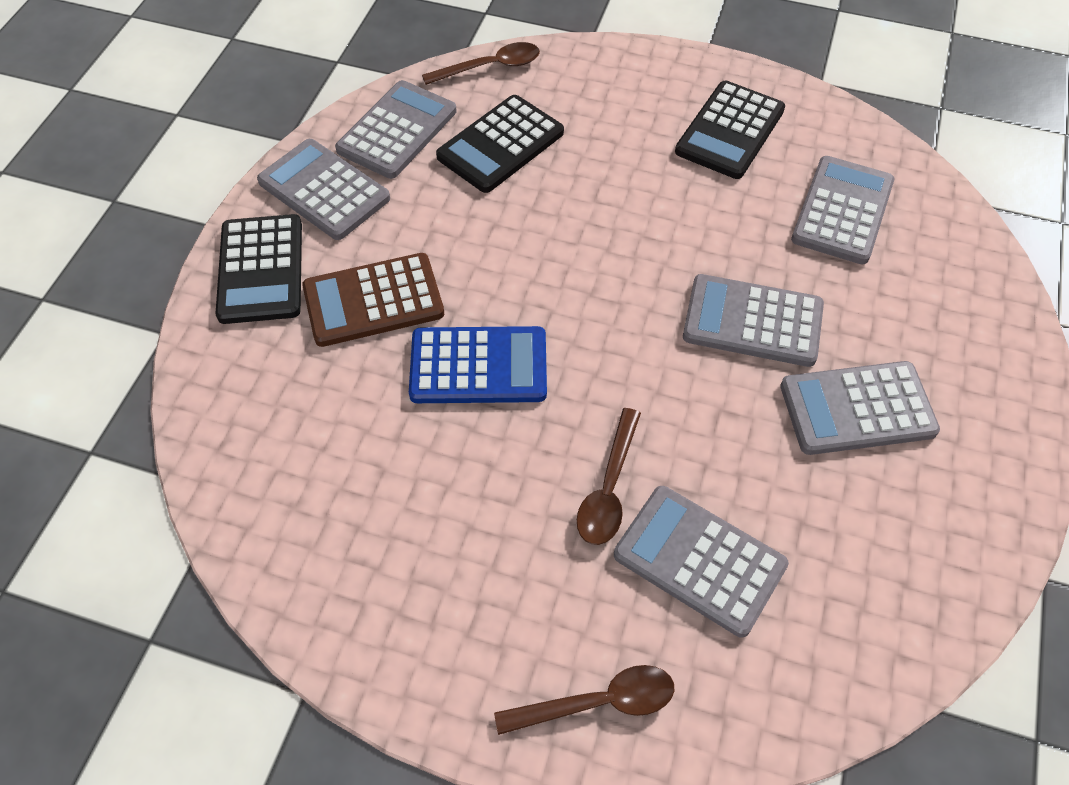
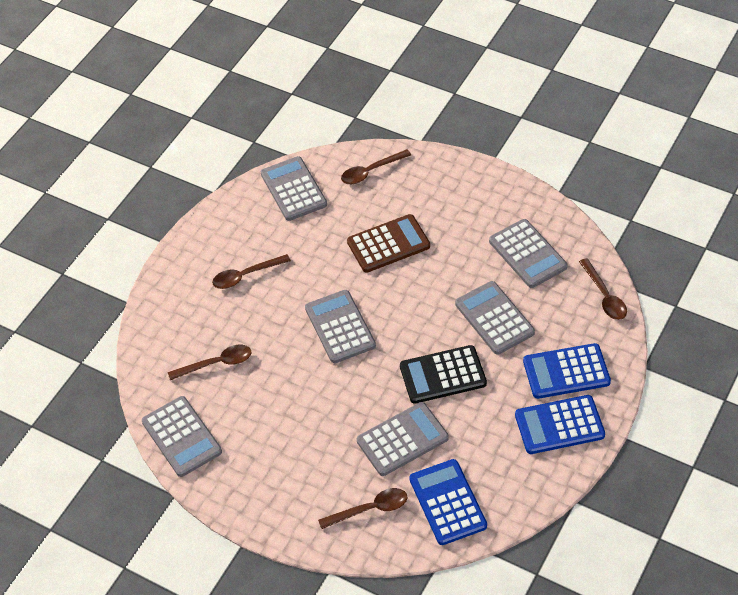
black calculator: [215,214,302,324] [436,95,564,193] [675,81,785,179] = 3 -> [400,345,487,404] = 1
blue calculator: [409,326,547,403] = 1 -> [410,459,487,545] [515,395,605,454] [523,343,611,399] = 3
brown spoon: [422,42,540,85] [494,665,675,735] [577,408,641,545] = 3 -> [168,345,251,380] [212,254,291,289] [318,488,407,529] [341,149,411,184] [579,258,627,320] = 5

